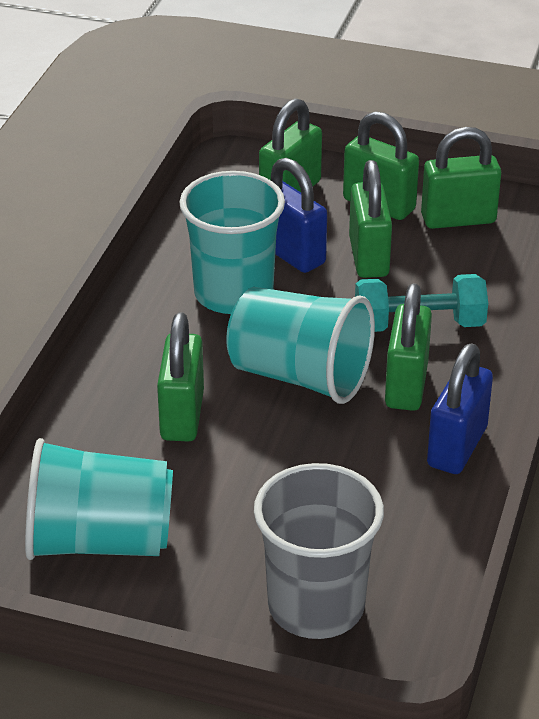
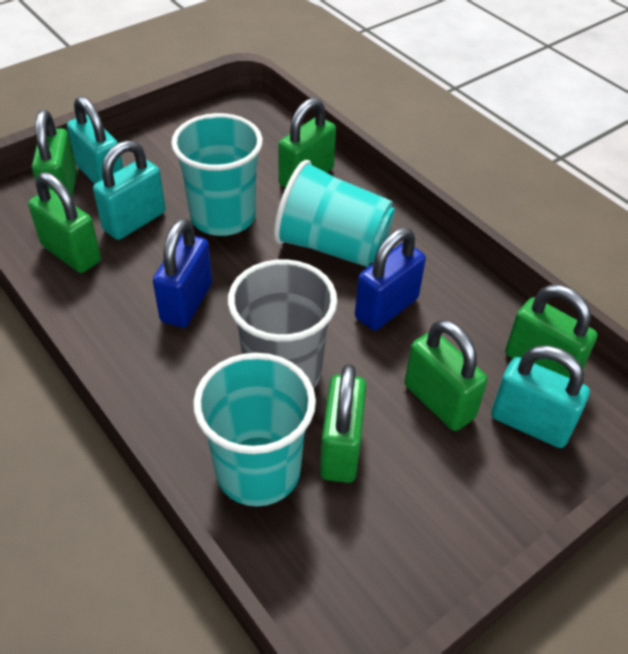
turquoise dumbbell: [355,274,488,332] = 1 -> none = 0
turquoise padlock: none = 0 -> [67,96,123,184] [93,140,165,240] [491,345,590,448] = 3

